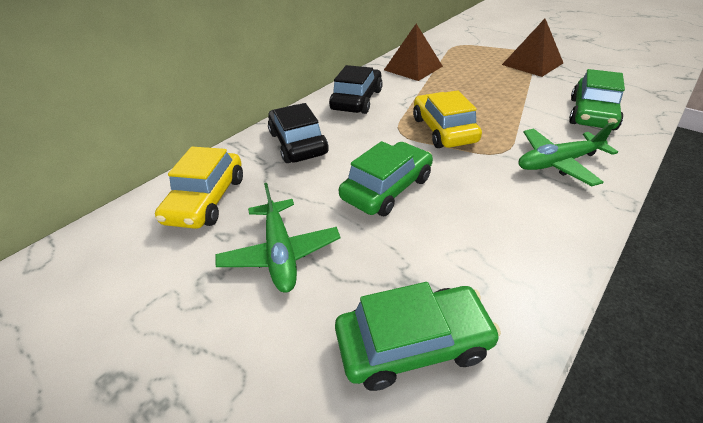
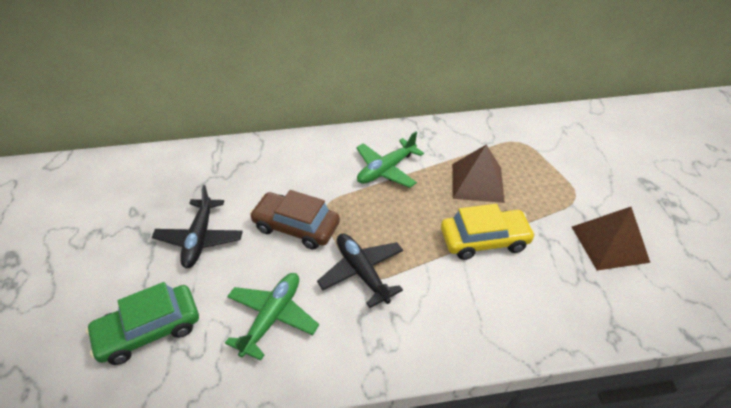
black car: [268,103,329,163] [329,65,383,114] = 2 -> none = 0
black plane: none = 0 -> [152,185,243,268] [317,234,403,308] = 2
brown car: none = 0 -> [250,190,340,250] = 1
green car: [335,282,501,391] [339,141,433,216] [569,69,625,130] = 3 -> [86,282,199,365] = 1
yellow car: [155,147,243,229] [413,90,482,148] = 2 -> [441,204,535,260] = 1

